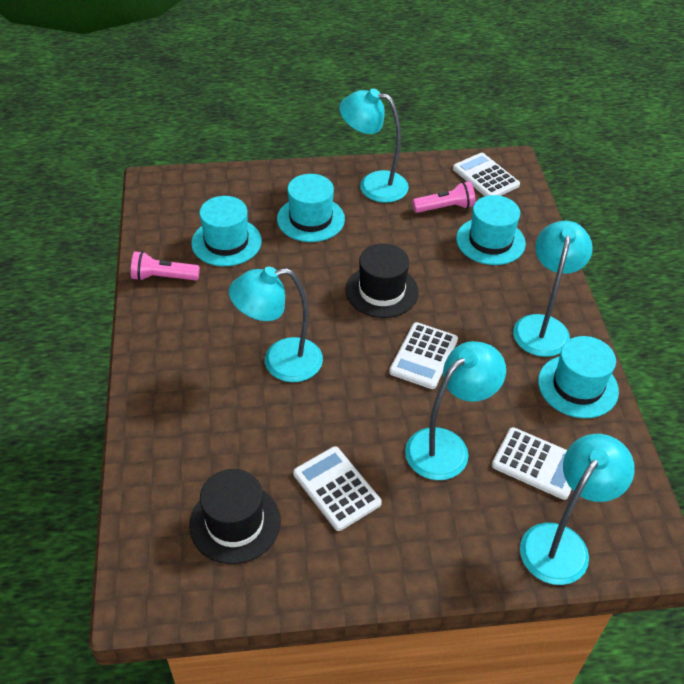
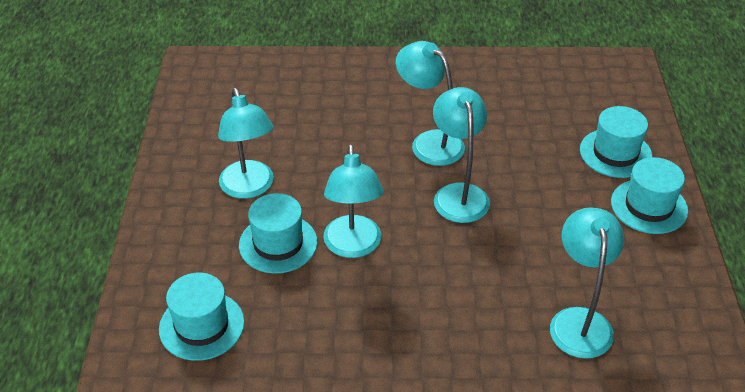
black hat: [189,469,281,564] [346,243,419,318] = 2 -> none = 0
pink flashlight: [131,251,200,281] [412,181,476,213] = 2 -> none = 0
white calculator: [293,446,382,531] [389,322,458,389] [453,153,520,196] [492,427,572,500] = 4 -> none = 0

